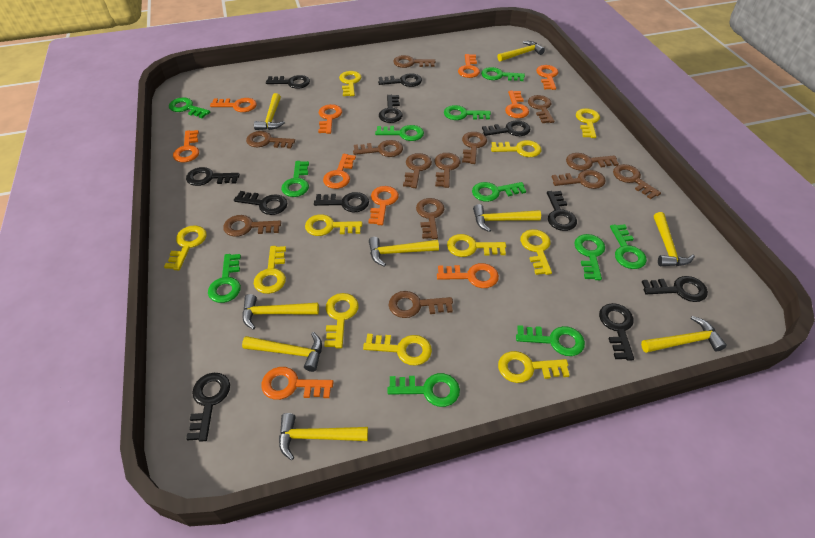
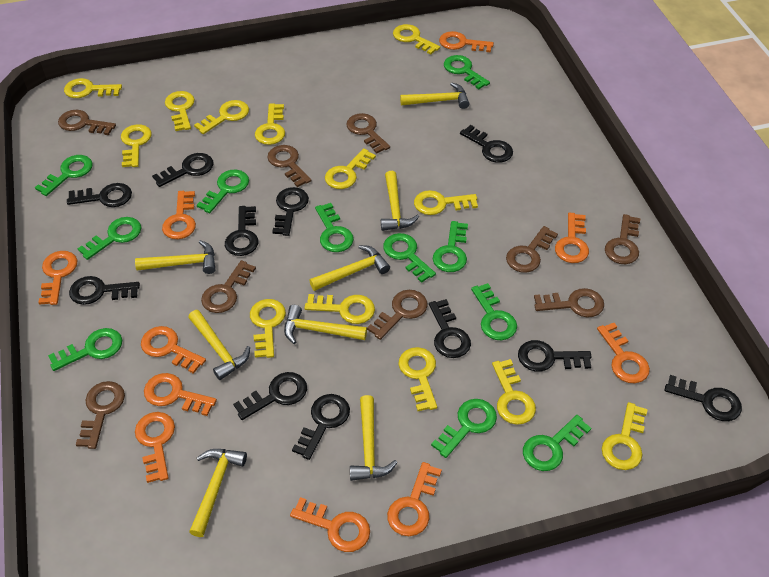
brown key: [223,215,281,237] [246,131,295,149] [353,140,403,157] [389,291,453,318] [393,55,435,68] [403,153,432,188] [416,198,444,239] [434,153,460,188] [462,132,487,164] [528,95,555,123] [552,170,606,189] [566,153,619,171] [613,164,661,199] = 13 -> [58,110,116,135] [76,381,125,449] [201,260,256,313] [267,145,312,187] [346,113,390,154] [367,290,428,340] [506,226,558,273] [534,288,604,318] [605,214,640,264] = 9
yellow hammer: [242,294,319,330] [242,332,322,372] [254,93,285,130] [279,413,368,460] [369,237,439,267] [473,204,541,232] [497,41,545,61] [641,316,727,353] [654,212,695,266] = 9 -> [135,240,215,274] [188,310,250,380] [189,449,247,537] [284,305,367,344] [309,245,390,291] [350,395,398,481] [381,171,419,231] [400,82,469,109] = 8
yellow key: [164,225,207,270] [254,246,286,294] [305,214,362,236] [324,293,359,348] [339,71,362,96] [363,334,432,366] [447,234,506,257] [491,140,541,157] [498,351,570,383] [520,229,552,275] [576,108,600,138] = 11 -> [64,78,122,98] [121,124,152,167] [165,91,195,131] [194,100,249,134] [250,299,286,358] [255,103,285,145] [305,294,375,324] [325,148,376,189] [393,24,440,55] [398,347,437,411] [414,190,478,215] [492,359,536,425] [602,402,648,470] = 13

